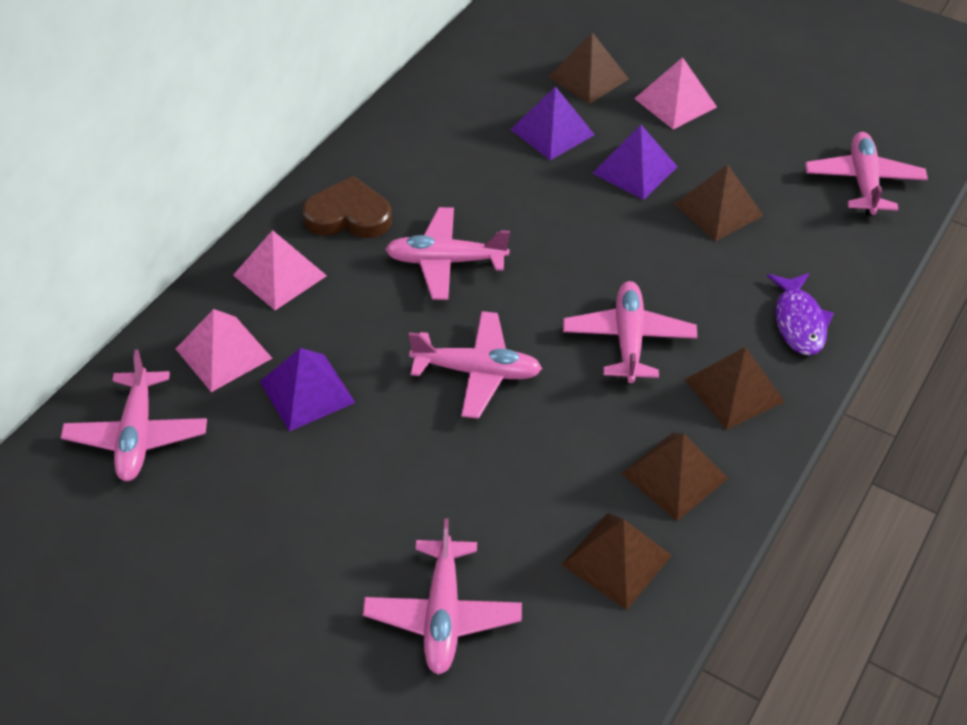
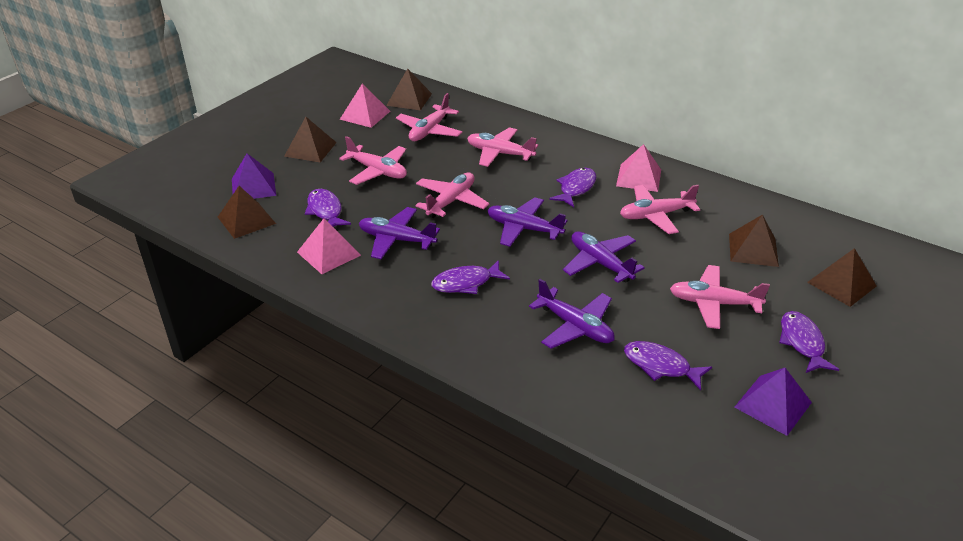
brown heart: [303,176,392,238] = 1 -> none = 0
purple fish: [767,273,834,356] = 1 -> [305,189,351,227] [431,260,510,294] [549,168,596,207] [624,341,712,390] [779,311,839,373] = 5
purple plane: none = 0 -> [359,207,440,259] [487,197,568,247] [529,279,615,349] [563,231,645,283] = 4
purple pyramid: [260,348,355,432] [510,86,595,160] [592,125,678,200] = 3 -> [232,154,276,199] [735,368,812,436] = 2

